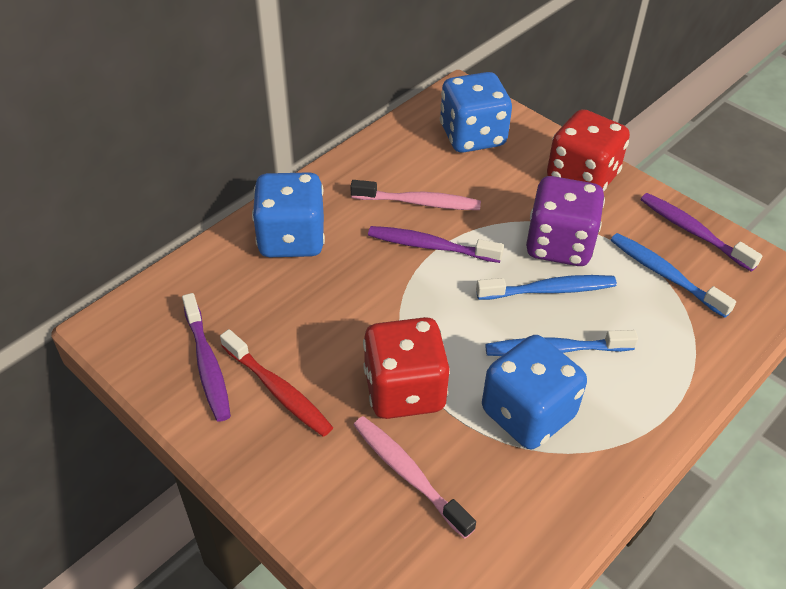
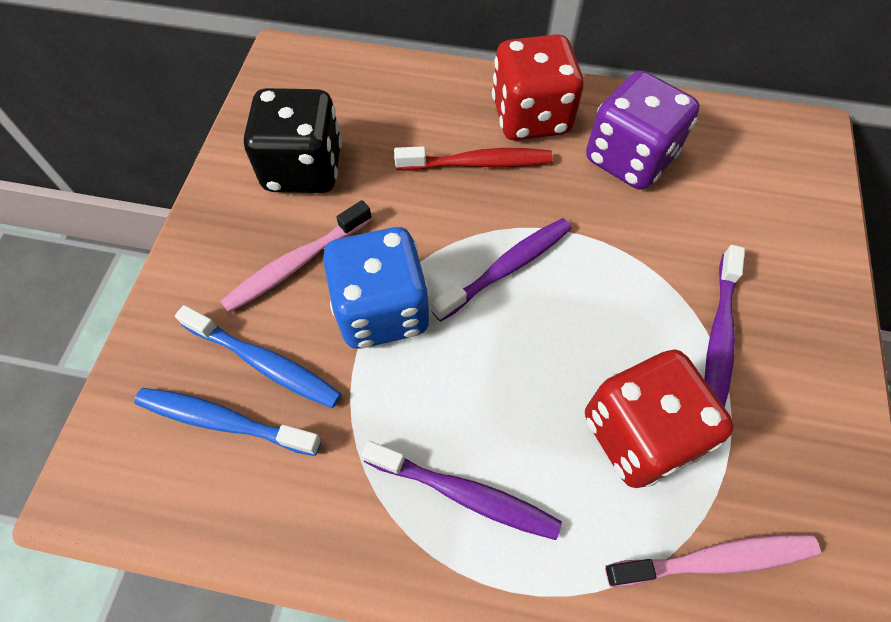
black dice: none = 0 -> [244,88,342,193] = 1
blue dice: [252,172,325,257] [440,72,512,153] [482,335,587,449] = 3 -> [323,227,430,349] = 1
blue toothbrush: [476,275,617,300] [485,330,638,356] [611,233,736,318] = 3 -> [134,388,321,456] [175,305,342,408] = 2

